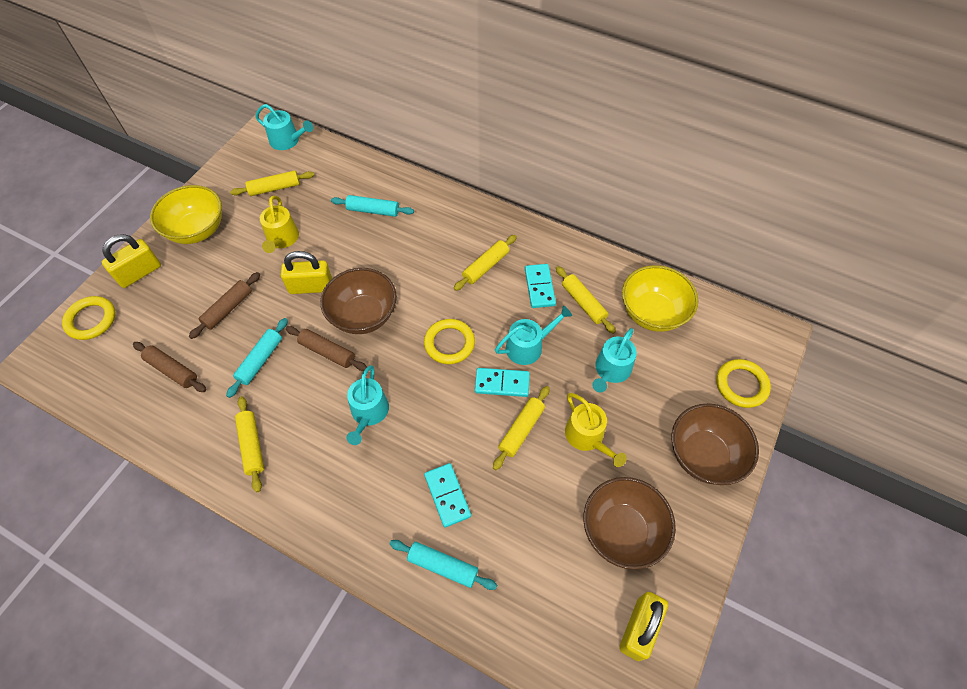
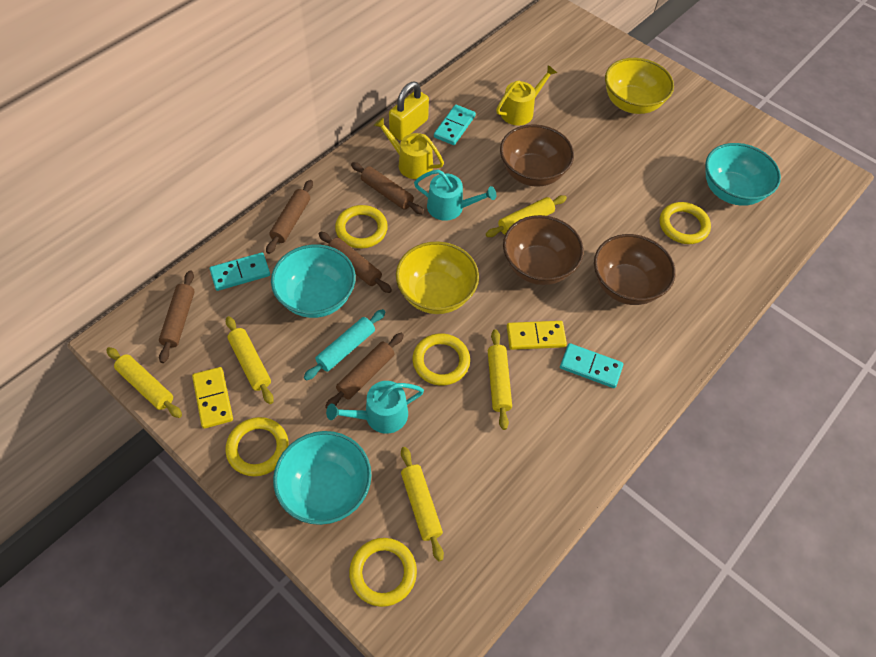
brown rolling pin: [133,342,206,392] [189,272,260,339] [286,326,367,371] = 3 -> [159,270,195,363] [266,180,313,254] [319,232,392,293] [325,333,404,409] [351,162,424,214] = 5
turquoise bowl: none = 0 -> [271,244,356,318] [273,431,371,525] [705,143,781,206] = 3
turquoise rolling pin: [226,318,288,398] [331,195,414,217] [389,540,497,590] = 3 -> [304,309,386,381] = 1
turquoise watering can: [255,104,313,150] [346,365,389,445] [495,306,572,365] [592,328,637,392] = 4 -> [326,381,424,434] [414,170,496,221] = 2
yellow domino: none = 0 -> [192,367,233,429] [507,321,567,350] = 2
yellow padlock: [102,234,161,288] [281,251,332,294] [619,592,668,661] = 3 -> [389,82,429,141] = 1
yellow ring: [62,296,116,340] [424,319,475,364] [716,359,771,408] = 3 -> [226,417,289,476] [335,205,388,248] [349,538,417,607] [413,333,470,386] [660,202,711,244] = 5

